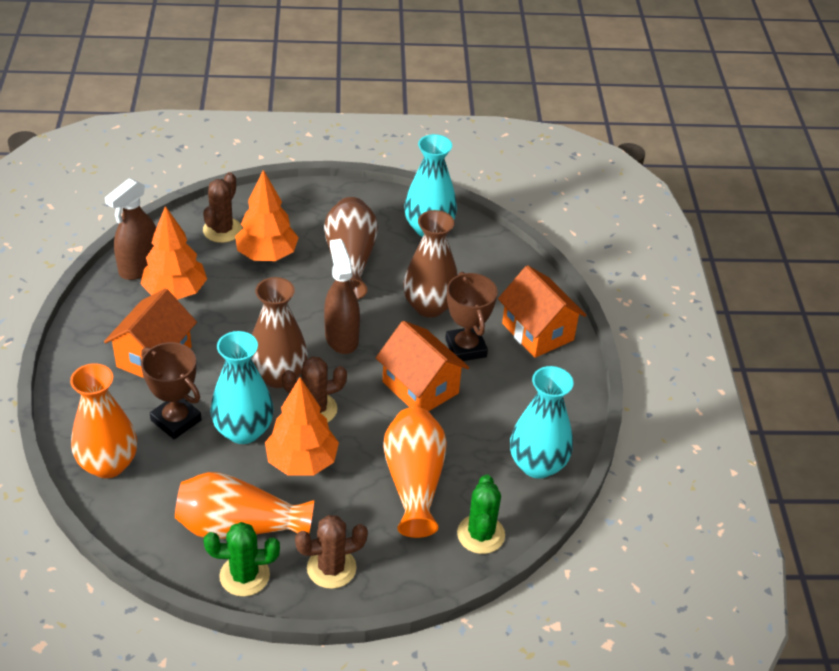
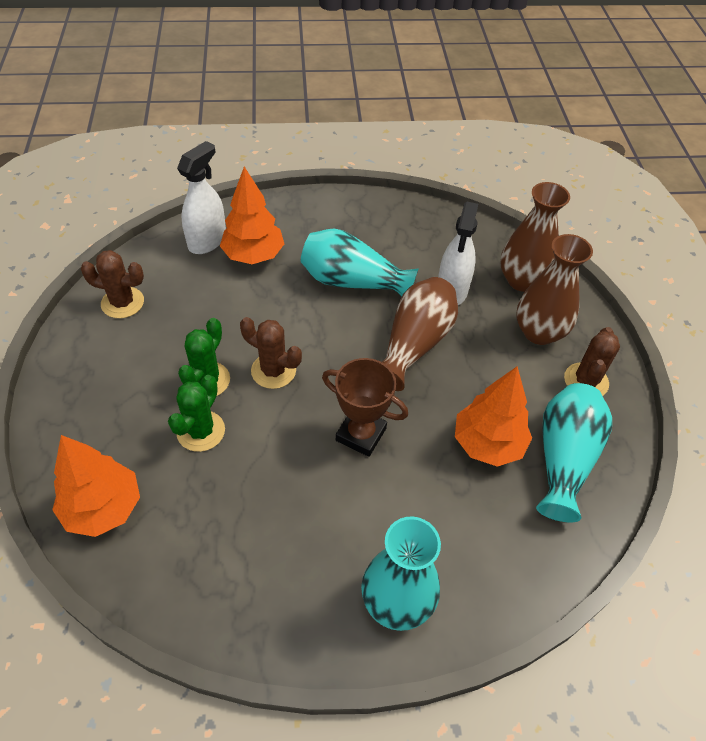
brown spray bottle: [105,178,156,280] [324,239,360,354] = 2 -> none = 0
brown trophy: [141,342,202,439] [445,272,498,361] = 2 -> [322,358,408,457] = 1
orange house: [104,288,197,378] [376,321,469,411] [498,265,586,358] = 3 -> none = 0
orange vase: [70,363,137,478] [175,472,314,539] [383,407,447,538] = 3 -> none = 0
white spray bottle: none = 0 -> [177,141,226,254] [438,202,478,305] = 2

